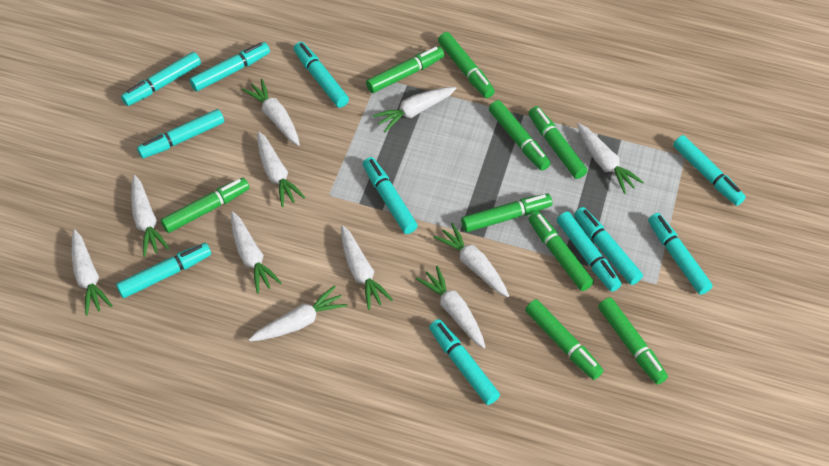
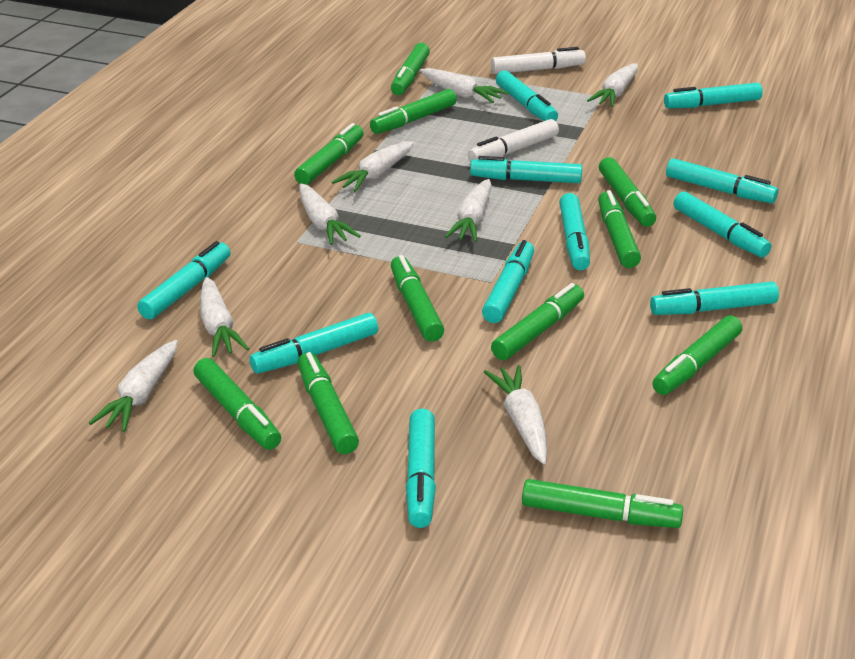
green marker: [161,177,250,233] [366,46,444,93] [438,32,495,98] [461,194,552,232] [489,100,551,171] [525,299,604,380] [528,212,594,291] [529,106,587,179] [598,297,668,385] = 9 -> [193,358,281,450] [294,123,364,185] [298,352,359,454] [370,89,457,134] [391,43,430,95] [391,255,444,342] [491,283,584,360] [522,479,683,528] [598,190,641,268] [599,157,656,227] [653,315,742,395] = 11
white carrot: [72,229,112,316] [131,175,170,257] [231,211,282,294] [242,79,300,146] [249,285,347,341] [257,131,305,207] [341,225,393,310] [372,87,457,132] [416,266,486,348] [433,223,509,297] [577,123,644,194] = 11 -> [89,340,178,432] [200,277,249,357] [299,183,361,245] [332,141,414,192] [420,68,508,103] [445,179,492,242] [484,365,547,464] [587,64,638,107] = 8
white marker: none = 0 -> [468,119,559,162] [491,47,586,74] = 2

